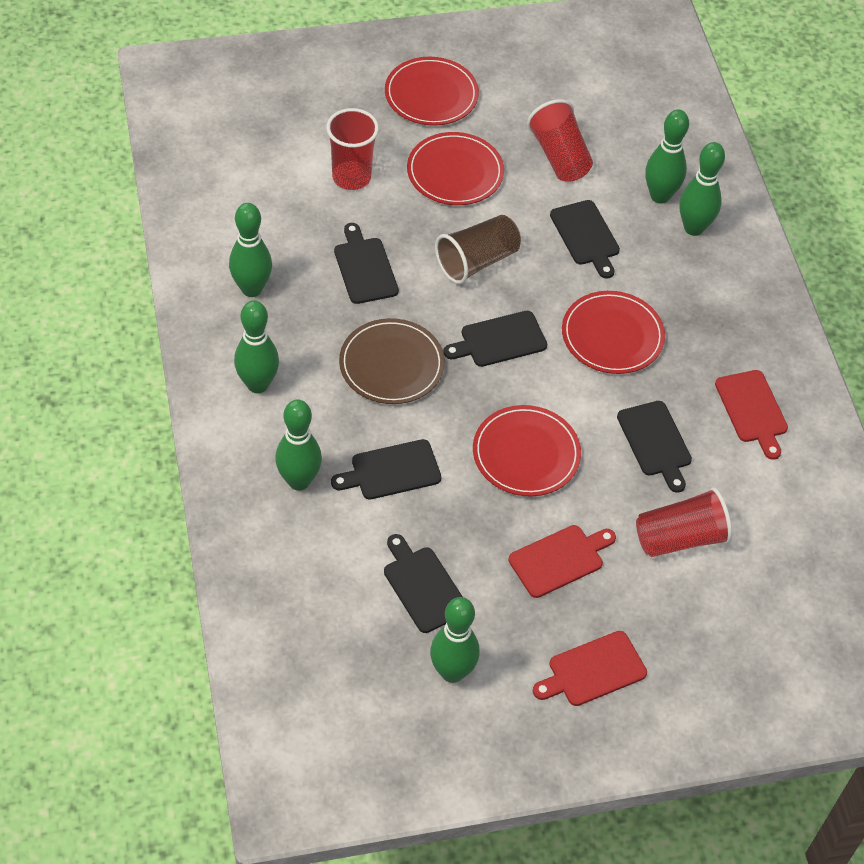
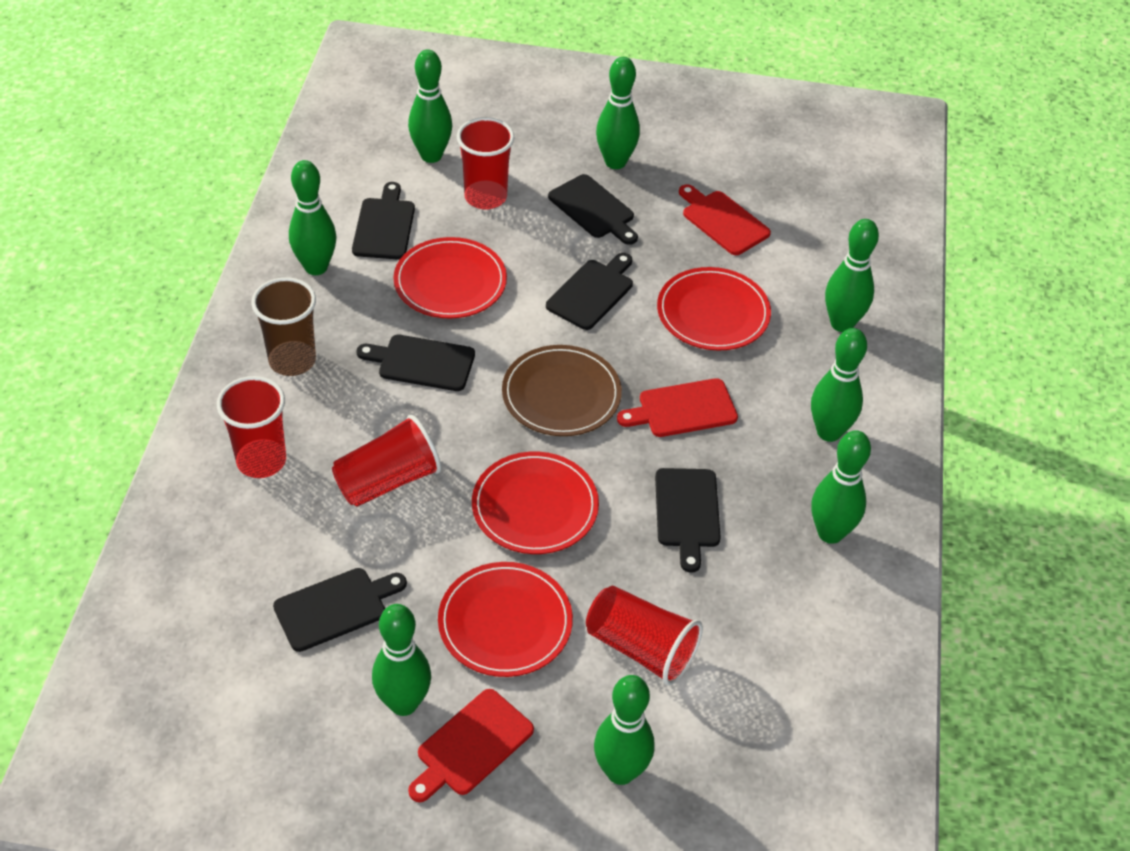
green bowling pin: [229,203,272,297] [234,300,279,393] [275,399,322,490] [430,597,480,683] [645,109,689,204] [679,142,725,236] = 6 -> [289,160,336,275] [372,604,431,716] [408,49,452,163] [594,675,655,785] [596,57,640,169] [811,328,867,442] [811,430,871,544] [825,219,879,332] = 8
red cup: [326,108,379,190] [527,99,593,182] [636,487,732,557] = 3 -> [217,376,286,478] [332,415,441,507] [457,117,514,210] [586,586,703,685] = 4

